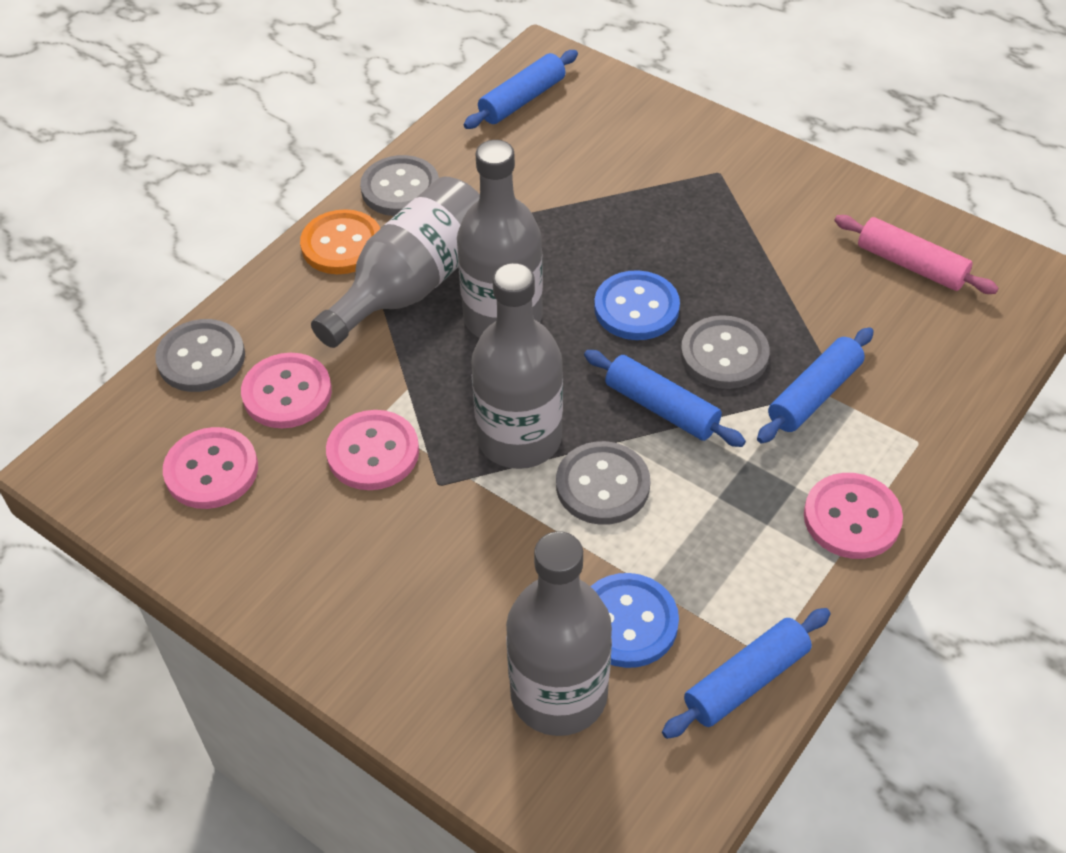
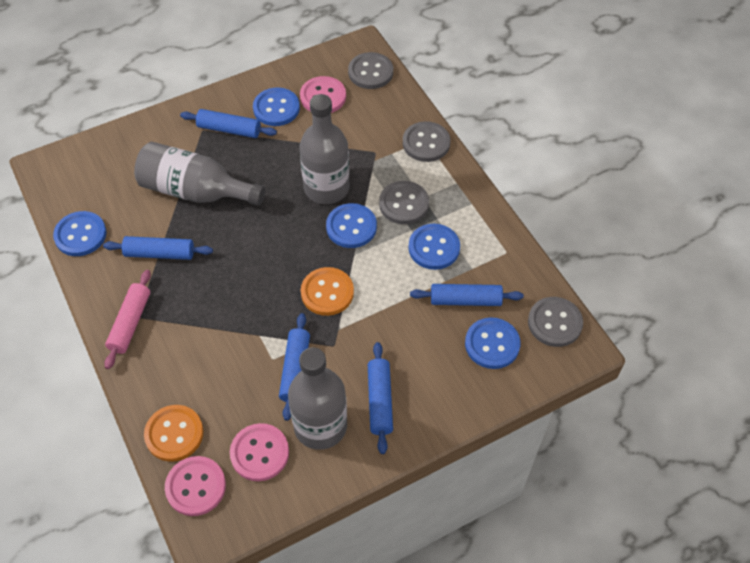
blue button: [590,573,679,668] [594,270,680,340] = 2 -> [53,211,107,256] [253,88,300,126] [326,203,377,248] [409,224,460,270] [465,317,520,369] = 5
blue rolling pin: [463,50,578,129] [584,350,746,447] [662,608,831,739] [757,327,874,443] = 4 -> [103,236,213,260] [180,109,277,138] [279,313,310,421] [368,342,393,454] [410,284,524,306] = 5
grey bottle: [311,176,480,348] [457,140,543,338] [471,263,563,469] [506,531,612,736] = 4 -> [134,142,265,206] [288,347,347,450] [300,94,349,204] = 3
orange button: [300,209,380,274] = 1 -> [144,405,204,462] [301,267,354,316] = 2
pink button: [163,427,258,509] [241,353,332,428] [326,410,419,490] [804,473,903,559] = 4 -> [165,456,226,516] [230,423,289,481] [300,76,346,113] = 3

